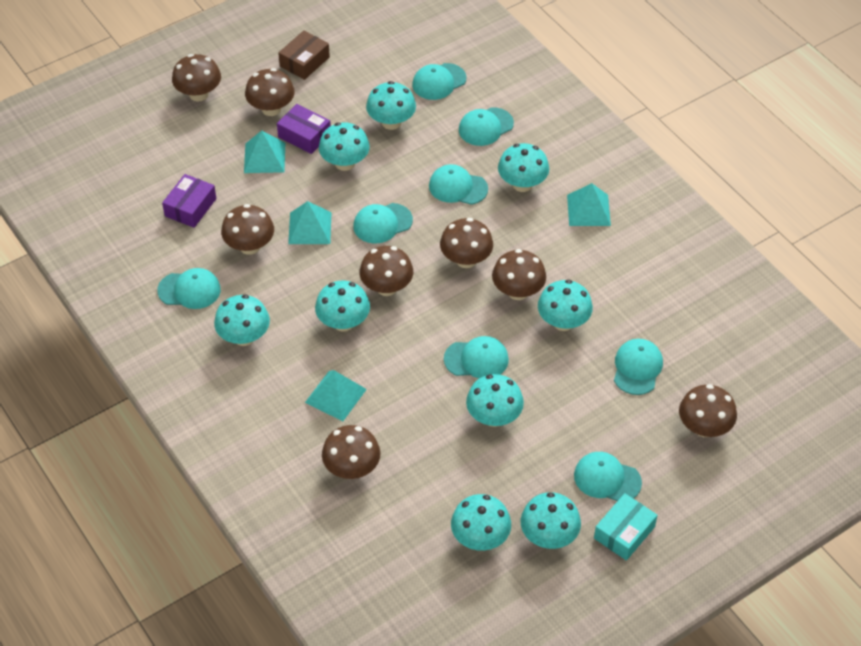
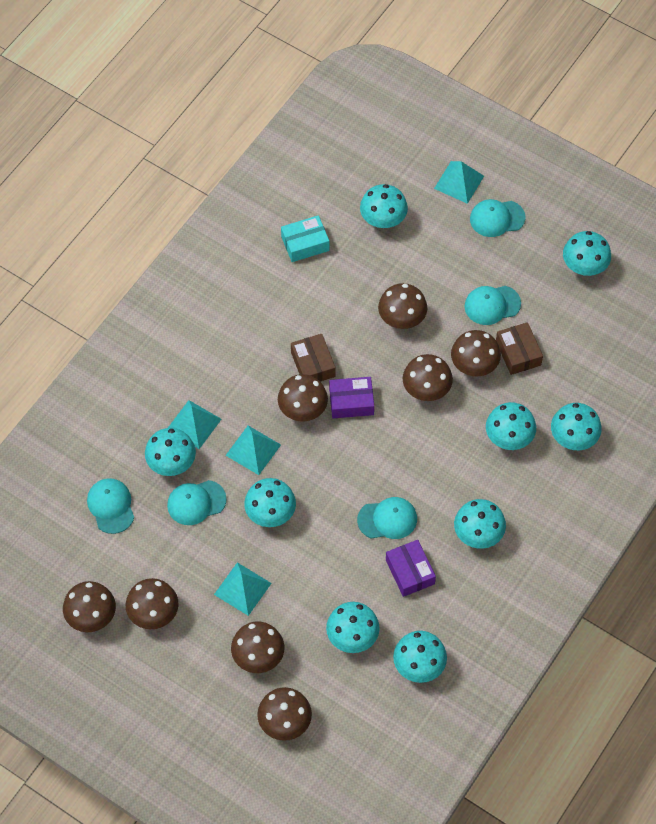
brown box: [278,31,330,80] = 1 -> [291,334,336,382] [496,322,543,375] = 2
turquoise cap: [157,268,221,309] [353,203,413,244] [412,63,466,100] [429,164,488,205] [444,336,509,378] [459,107,514,146] [574,452,642,501] [614,339,663,395] = 8 -> [87,478,134,534] [167,480,227,525] [357,497,417,539] [465,286,521,325] [470,199,526,237] = 5

